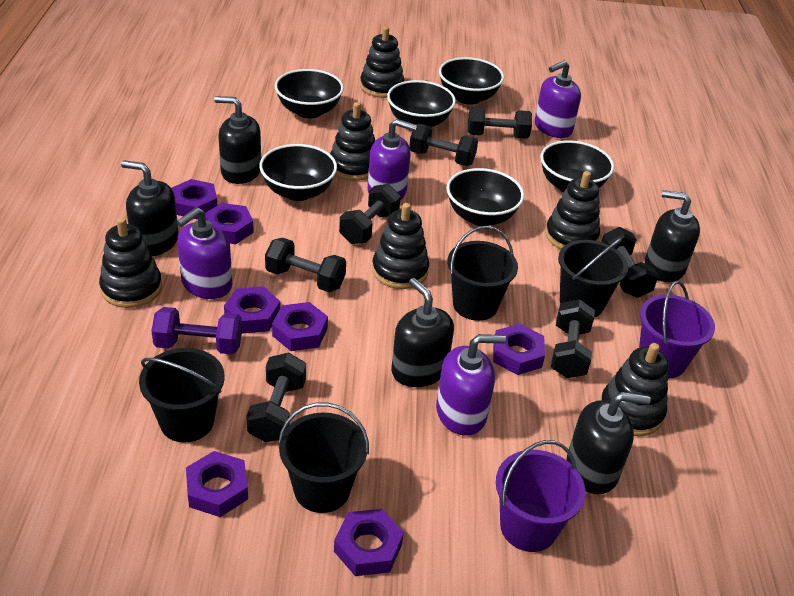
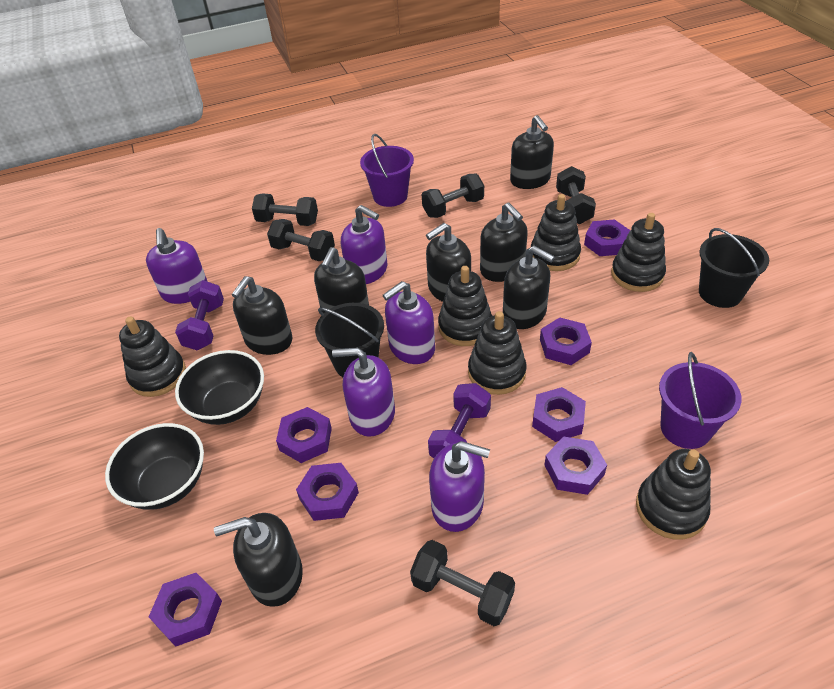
black bowl: [259,144,337,201] [275,69,344,119] [387,80,456,127] [439,57,504,105] [446,168,524,226] [540,140,614,192] = 6 -> [105,423,204,510] [175,350,264,425] = 2
black bucket: [139,348,225,443] [278,402,369,513] [447,226,518,321] [558,238,628,317] = 4 -> [315,303,384,377] [699,228,769,308] = 2
black dumbbell: [247,352,306,442] [265,238,346,292] [339,184,401,244] [409,124,478,166] [468,107,532,139] [551,299,595,378] [602,227,659,298] = 7 -> [252,193,318,226] [267,219,335,261] [410,540,515,626] [422,174,484,218] [556,166,596,224] = 5
black soap dispenser: [121,160,179,256] [214,96,261,184] [391,278,454,387] [566,392,651,494] [645,190,700,282] = 5 -> [214,513,303,607] [232,276,293,355] [314,247,369,314] [426,223,471,302] [480,203,527,282] [503,246,555,329] [510,115,554,189] = 7
purple dumbbell: [151,307,242,354] = 1 -> [175,280,224,350] [428,383,491,458] = 2
purple soap dispenser: [177,207,232,299] [368,119,417,200] [436,334,506,436] [535,60,581,138] = 4 -> [146,228,208,304] [332,347,395,437] [341,205,387,284] [383,281,435,364] [429,441,490,532] = 5

